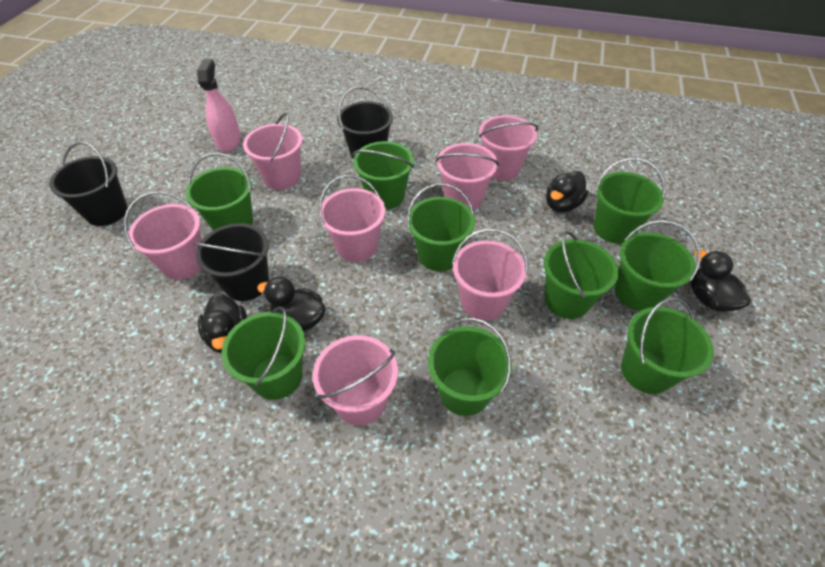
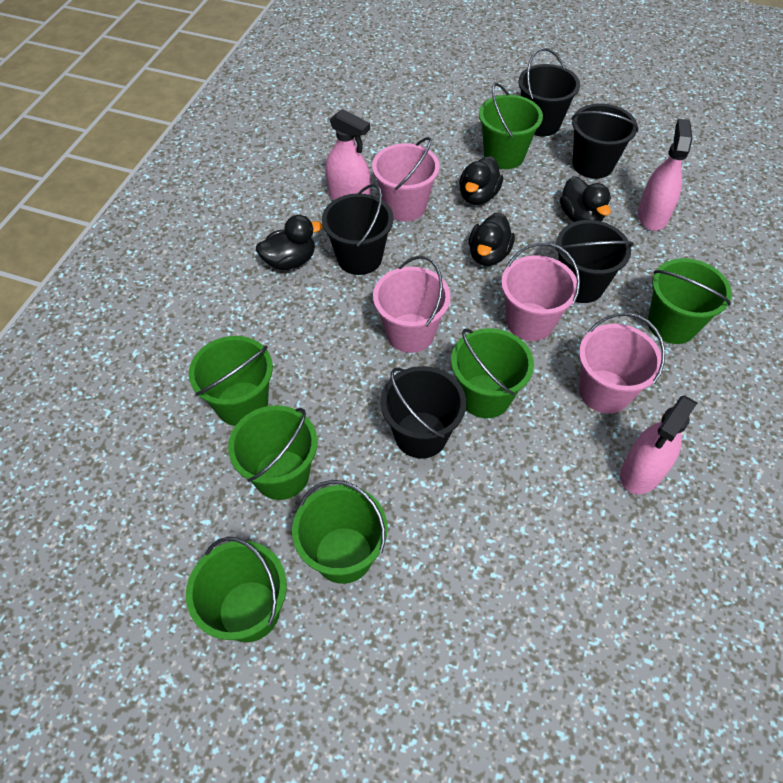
black bucket: [49,142,128,226] [193,223,269,301] [337,86,393,159] = 3 -> [322,184,393,275] [381,366,466,459] [518,48,580,136] [556,220,634,303] [571,103,639,179] = 5
green bucket: [186,153,253,230] [221,306,305,400] [352,141,414,209] [407,183,475,271] [428,318,512,416] [544,231,619,319] [594,158,666,244] [615,220,700,311] [621,297,714,394] = 9 -> [186,537,287,642] [189,336,273,426] [228,405,317,500] [292,480,387,584] [451,328,534,418] [479,83,543,169] [648,258,732,344] = 7
pink bucket: [124,191,202,280] [243,113,303,190] [313,335,398,426] [319,175,386,262] [436,143,499,210] [452,229,528,320] [479,115,538,180] = 7 -> [372,137,440,221] [373,256,451,353] [501,243,580,341] [579,313,665,414] = 4
pink spray bottle: [197,59,241,152] = 1 -> [326,109,371,201] [620,395,697,494] [638,119,692,231] = 3

